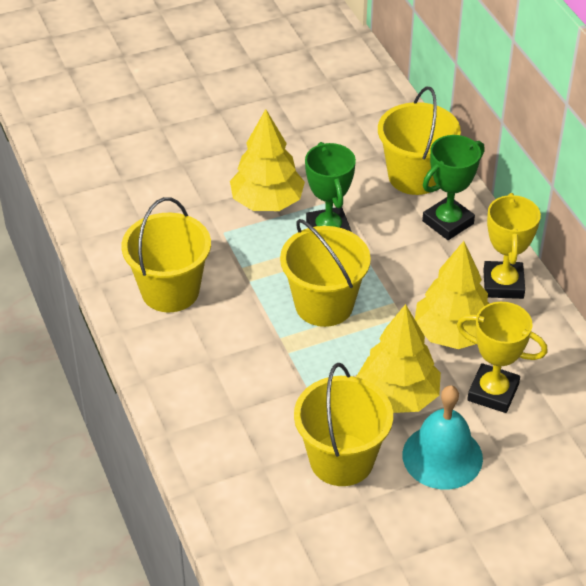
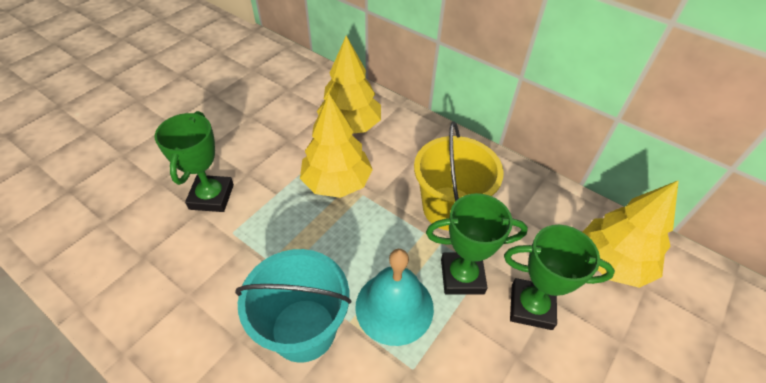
green trophy: [305,142,356,232] [422,135,485,240] = 2 -> [155,111,234,212] [426,193,528,294] [504,225,615,330] = 3
turquoise bucket: none = 0 -> [235,249,351,363] = 1
yellow bucket: [121,197,211,312] [280,219,371,327] [294,363,393,486] [378,87,461,195] = 4 -> [414,121,504,231] = 1
yellow trophy: [457,302,548,413] [483,193,541,299] = 2 -> none = 0

